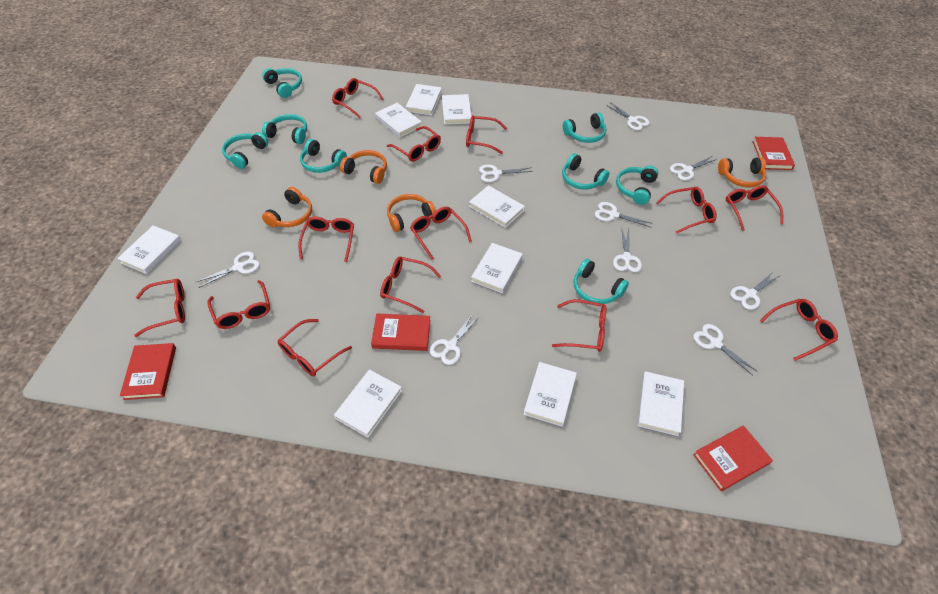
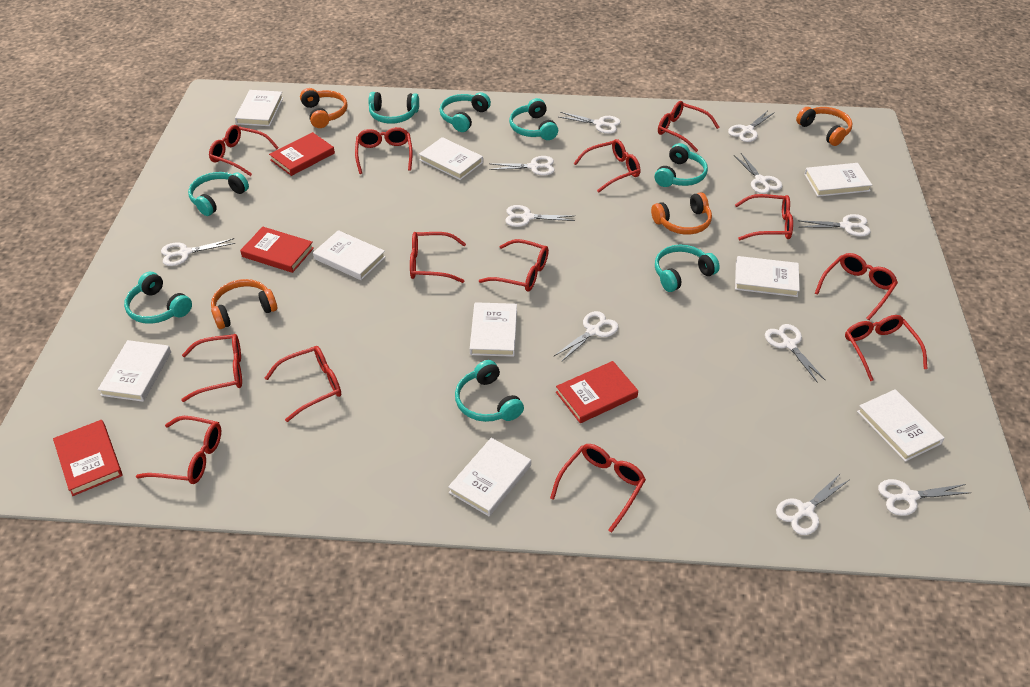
white scissors: [196,251,260,288] [429,314,480,365] [479,164,533,182] [595,202,653,228] [606,102,650,130] [613,229,642,272] [670,156,717,180] [693,324,758,376] [730,272,781,310] = 9 -> [161,238,235,266] [489,156,555,176] [505,205,575,227] [554,311,619,362] [559,112,621,134] [728,111,775,142] [734,153,782,194] [765,324,826,383] [776,473,849,535] [800,214,871,237] [878,479,971,516] = 11

